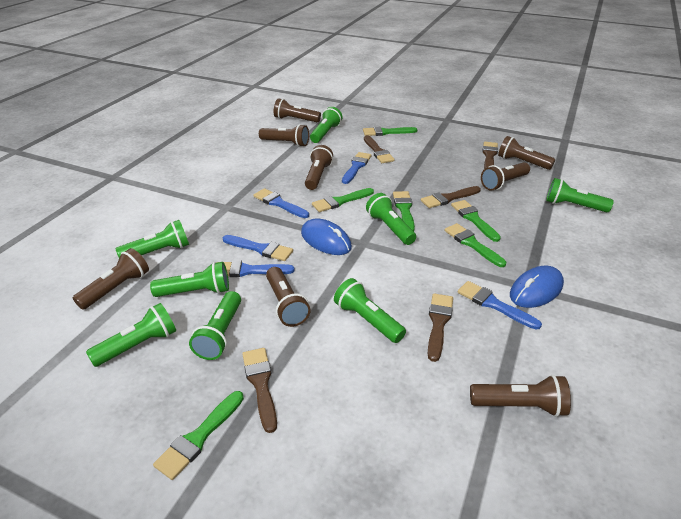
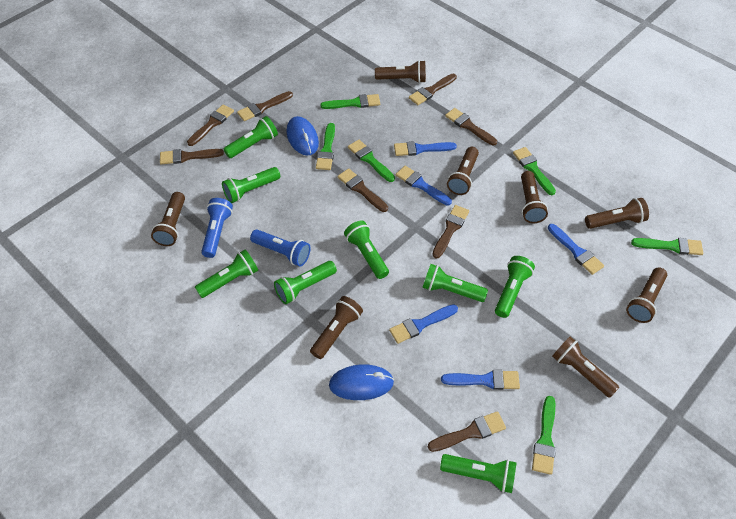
blue flashlight: none = 0 -> [201,198,233,258] [250,230,310,266] = 2
brown brush: [242,348,277,433] [364,135,395,163] [421,186,481,208] [428,293,453,362] [482,142,498,169] = 5 -> [160,149,224,165] [187,104,234,146] [237,91,293,121] [338,168,388,212] [409,74,457,105] [428,411,506,452] [432,205,469,259] [445,108,497,145] = 8

